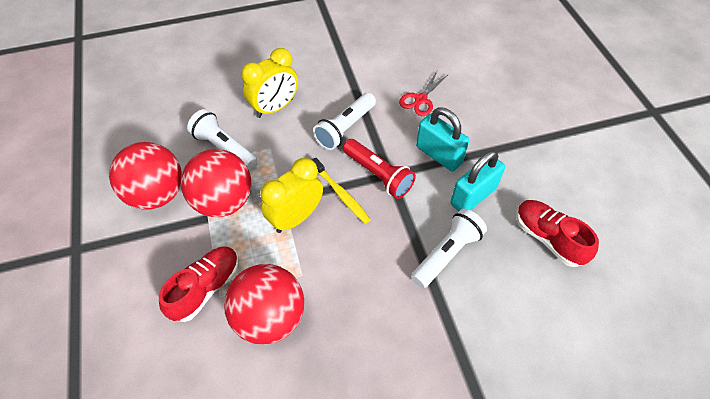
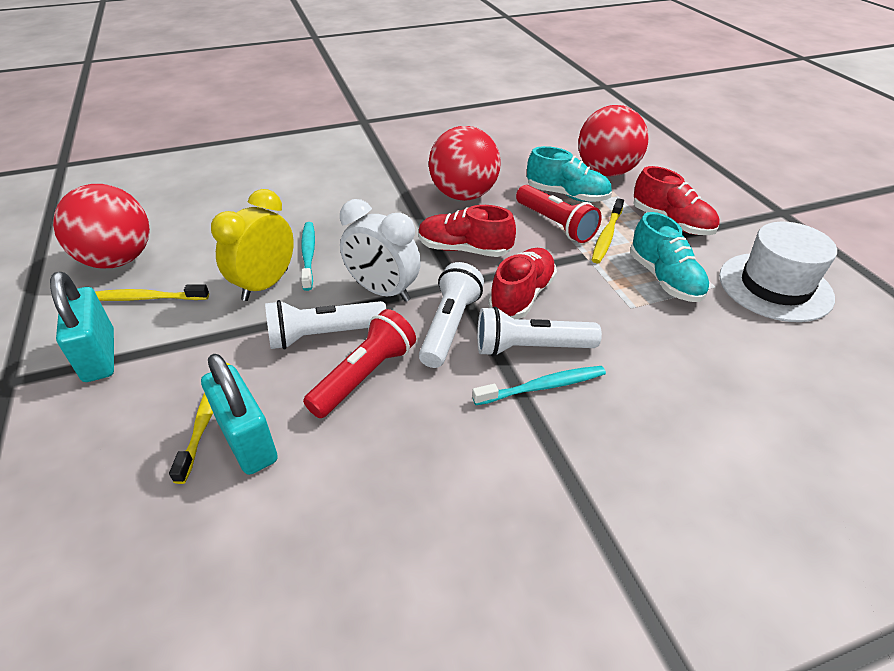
red flashlight: [343,139,416,199] = 1 -> [303,309,416,418] [516,185,602,243] = 2
red scissors: [399,71,449,116] = 1 -> none = 0
red shoe: [159,246,239,322] [516,200,599,267] = 2 -> [419,205,516,257] [489,248,557,319] [633,166,720,235] = 3
turquoise shoe: none = 0 -> [527,146,612,202] [630,212,710,302] = 2
turquoise toothbrush: none = 0 -> [301,222,315,291] [472,366,606,405] = 2
white clock: none = 0 -> [340,199,421,302] = 1
white hat: none = 0 -> [719,222,837,322] = 1
yellow clock: [241,48,298,118] [260,158,323,233] = 2 -> [211,189,294,301] = 1
yellow toothbrush: [312,157,371,224] = 1 -> [95,284,209,301] [169,363,230,484] [592,198,624,263] = 3

